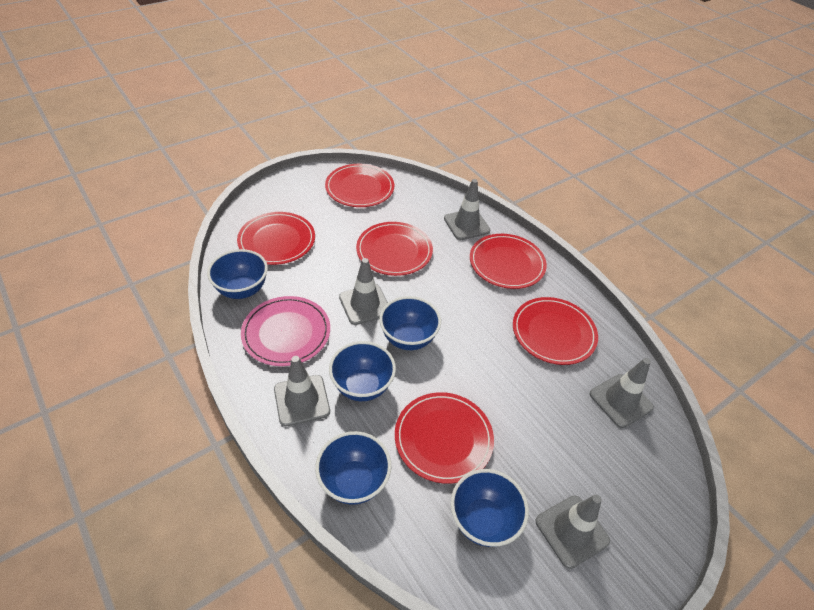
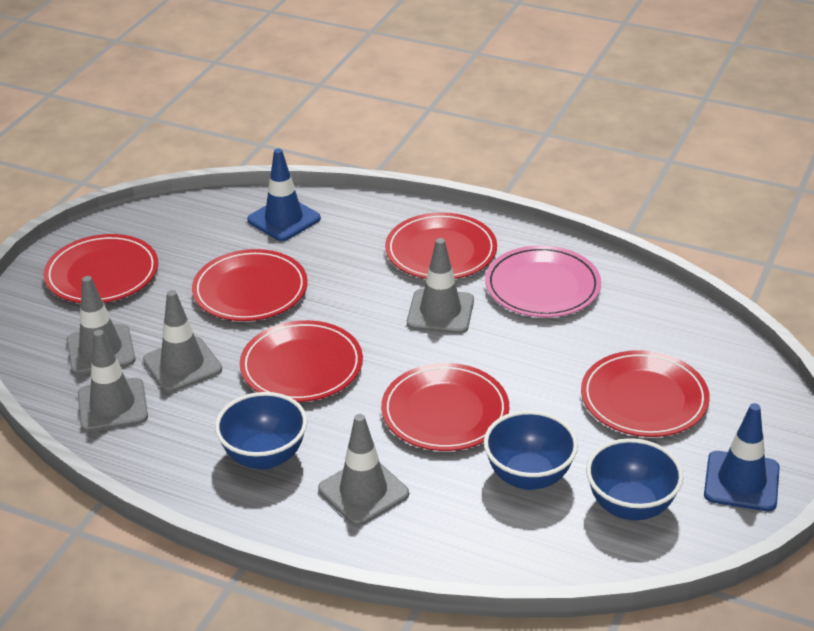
blue bowl: [207,249,268,299] [315,431,391,505] [329,341,396,401] [379,296,441,350] [451,469,529,547] = 5 -> [215,392,307,470] [484,410,578,490] [586,438,683,520] = 3
blue traffic cone: none = 0 -> [247,149,321,241] [704,403,780,511] = 2

